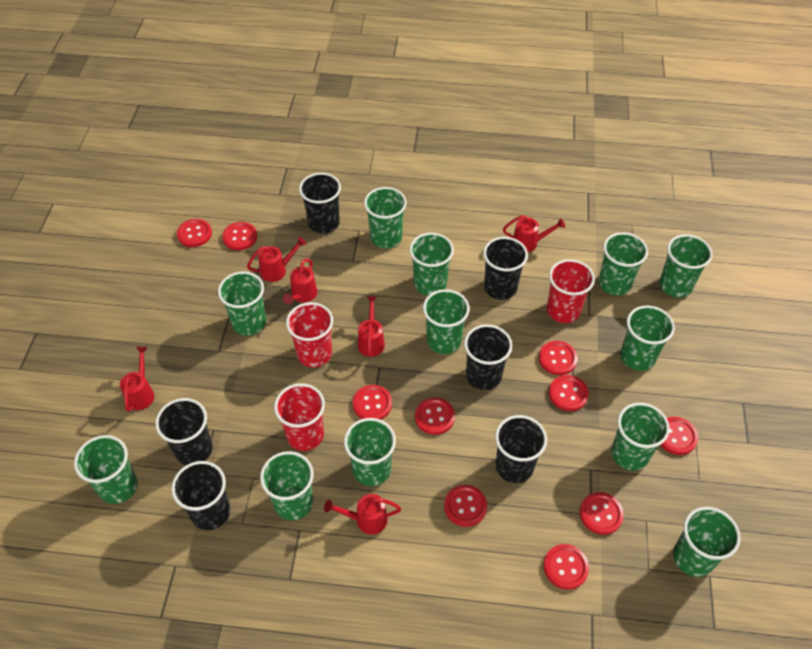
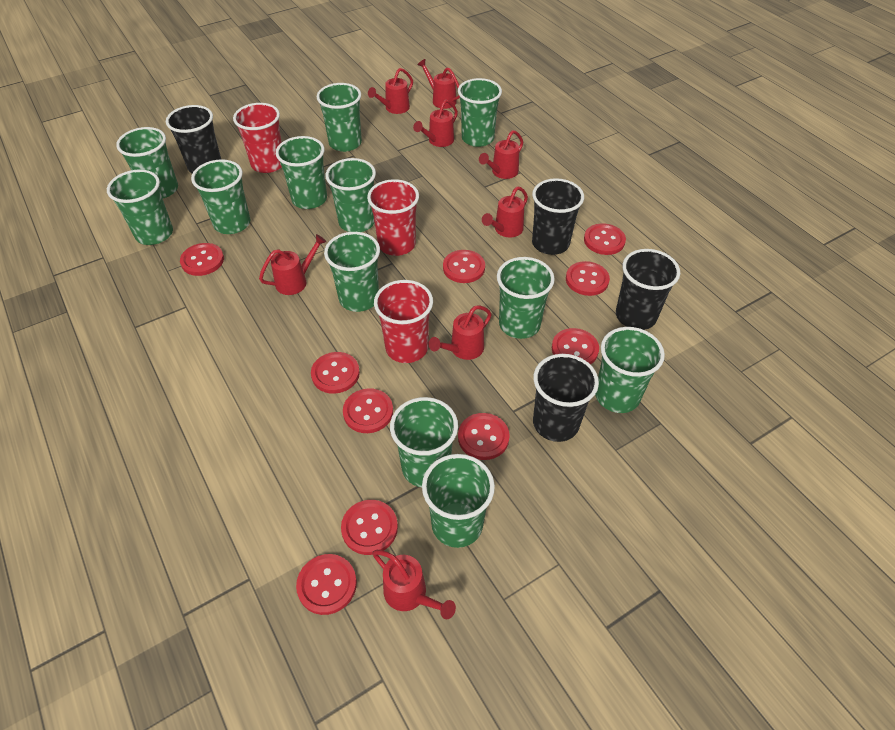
black cup: [155,398,213,465] [171,461,230,530] [299,173,341,234] [464,324,512,390] [483,237,528,300] [495,415,547,483] = 6 -> [166,105,221,173] [532,178,584,255] [533,354,599,442] [616,249,680,330] = 4
red watering can: [120,346,154,412] [247,237,306,282] [283,259,317,305] [324,494,401,535] [358,296,385,357] [503,215,565,252] = 6 -> [259,234,326,295] [368,68,413,114] [372,550,456,619] [413,99,458,147] [417,59,460,109] [429,305,492,360] [479,130,523,179] [482,187,528,238] = 8

